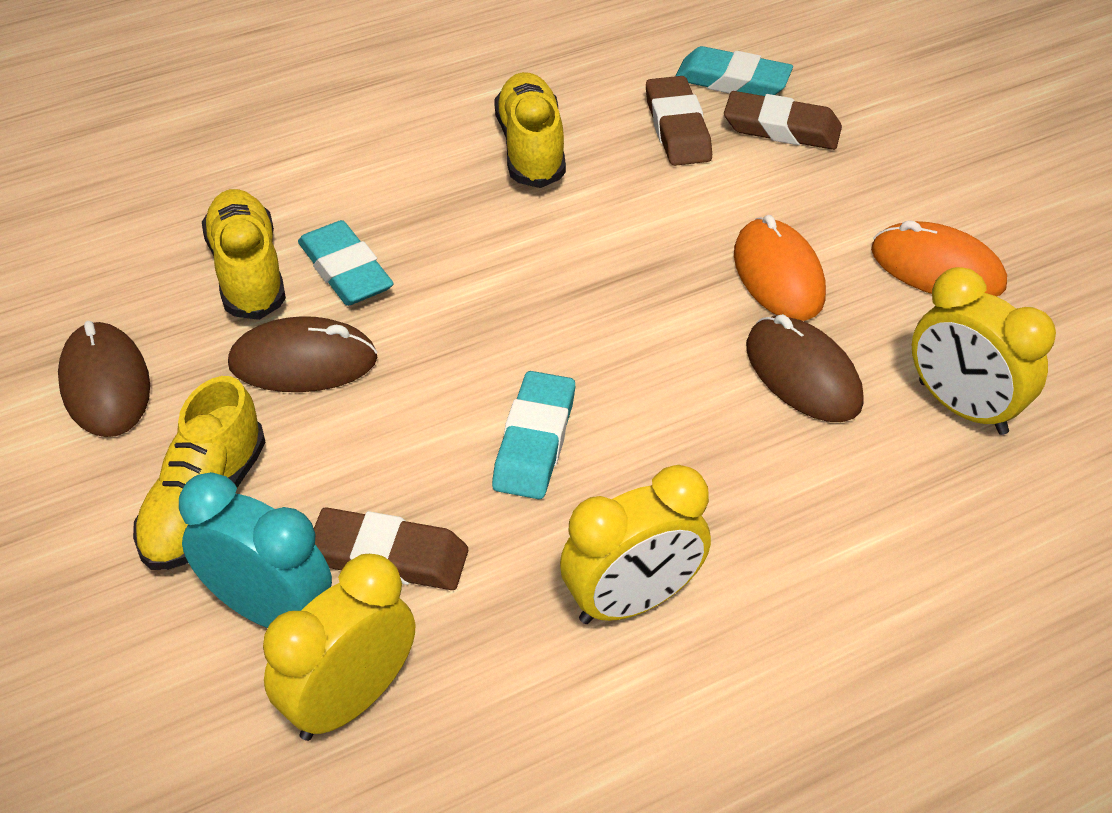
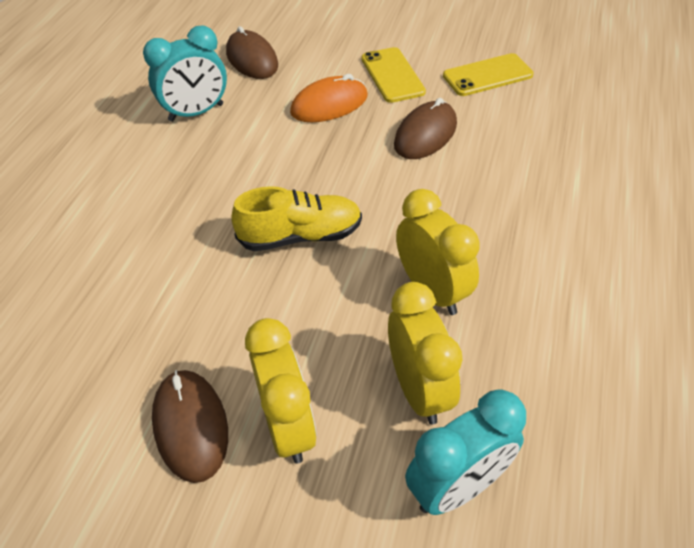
brown eraser: [314,507,468,590] [646,76,712,166] [724,91,842,150] = 3 -> none = 0
orange mouse: [734,215,826,321] [871,220,1007,297] = 2 -> [290,74,368,122] = 1
turquoise clock: [179,472,332,628] = 1 -> [143,25,227,122] [405,390,526,515] = 2
turquoise eraser: [298,220,394,306] [492,371,575,499] [676,46,793,96] = 3 -> none = 0
yellow phone: none = 0 -> [362,47,426,103] [443,53,534,96] = 2
yellow shoe: [133,376,265,570] [202,189,286,320] [494,72,566,188] = 3 -> [231,186,362,251] = 1

